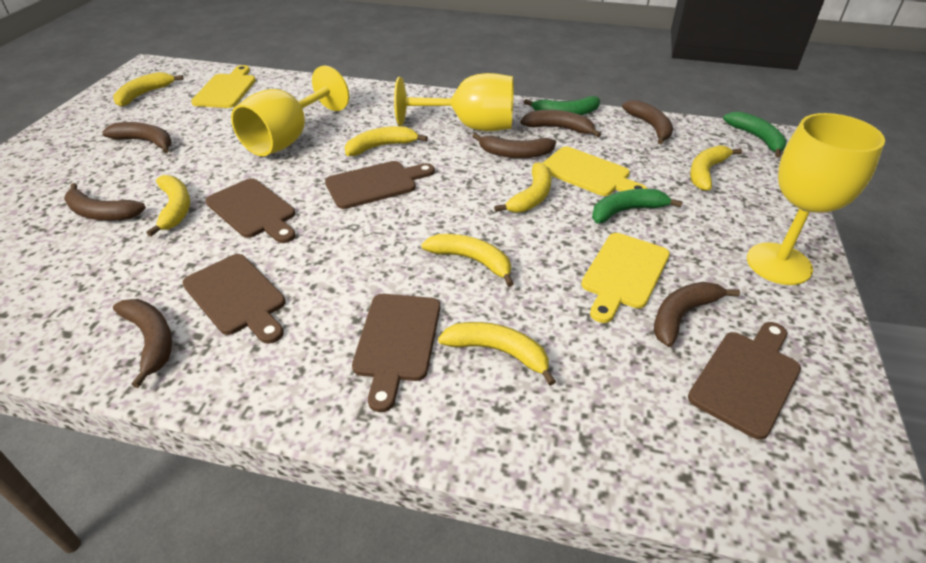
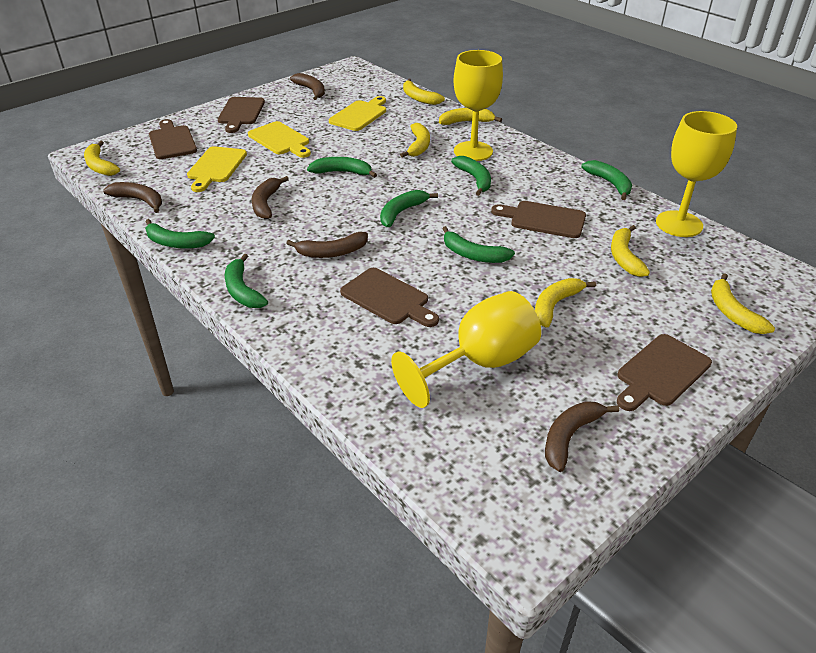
brown banana: [64,183,146,221] [102,122,172,153] [113,299,172,388] [472,133,556,158] [520,110,601,137] [622,100,673,144] [654,282,740,347] = 7 -> [103,182,162,213] [252,176,289,219] [286,232,368,258] [290,73,325,100] [545,401,619,472] = 5
green banana: [524,96,600,115] [592,189,683,224] [723,111,787,157] = 3 -> [145,219,215,249] [225,254,268,308] [307,157,377,178] [380,190,438,227] [442,226,515,263] [451,156,491,196] [581,160,632,200] = 7

